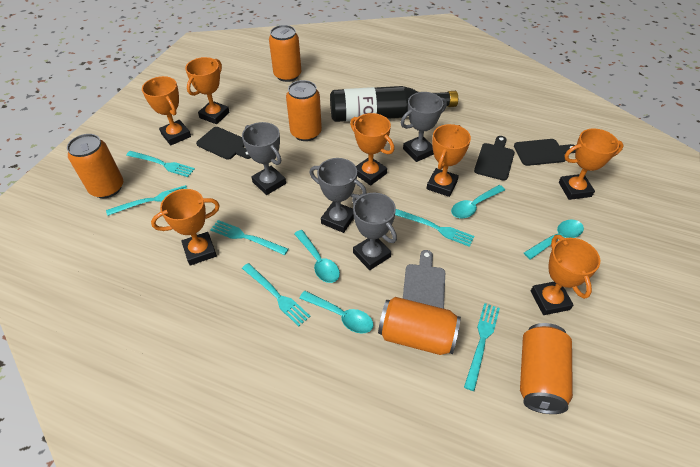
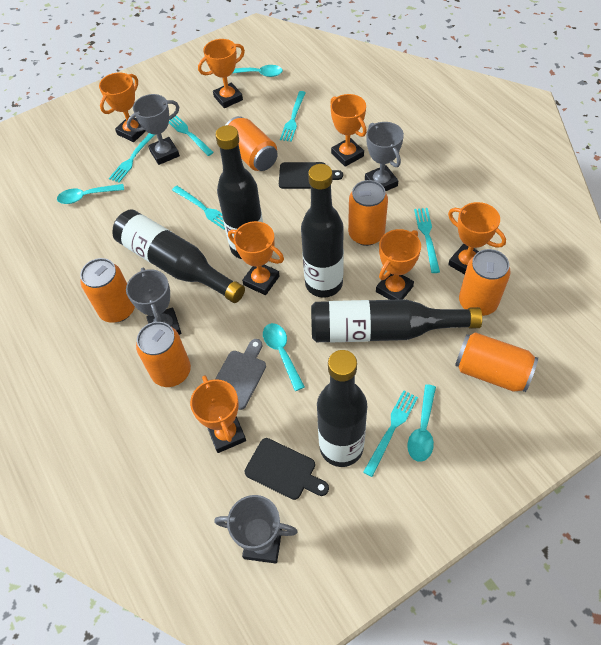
black bottle: [330,86,458,122] = 1 -> [112,209,245,303] [215,125,263,259] [301,164,344,297] [311,299,482,342] [317,350,367,467] = 5
black cutting board: [196,127,251,160] [474,136,515,181] [514,139,576,166] = 3 -> [245,438,329,500] [279,162,343,189] = 2
orange can: [67,134,123,198] [269,25,301,82] [286,80,322,141] [378,297,461,355] [520,323,573,414] = 5 -> [80,258,135,323] [136,322,191,387] [226,116,278,171] [348,180,388,246] [455,332,538,392] [459,249,511,316] = 6

